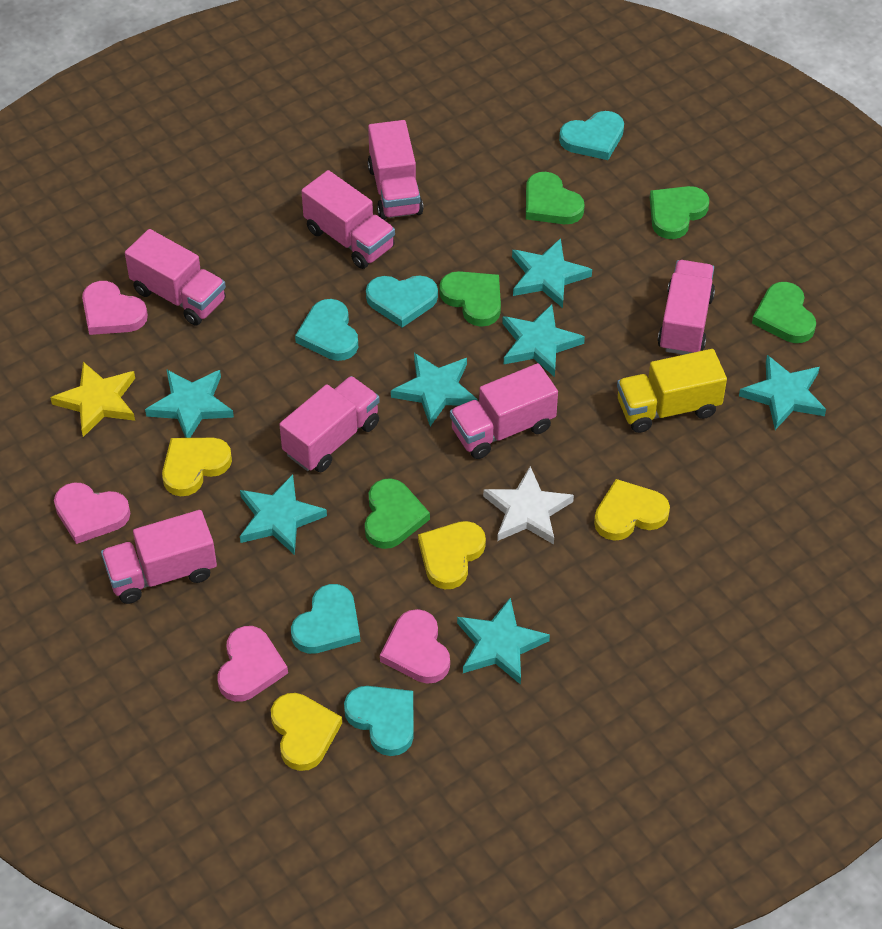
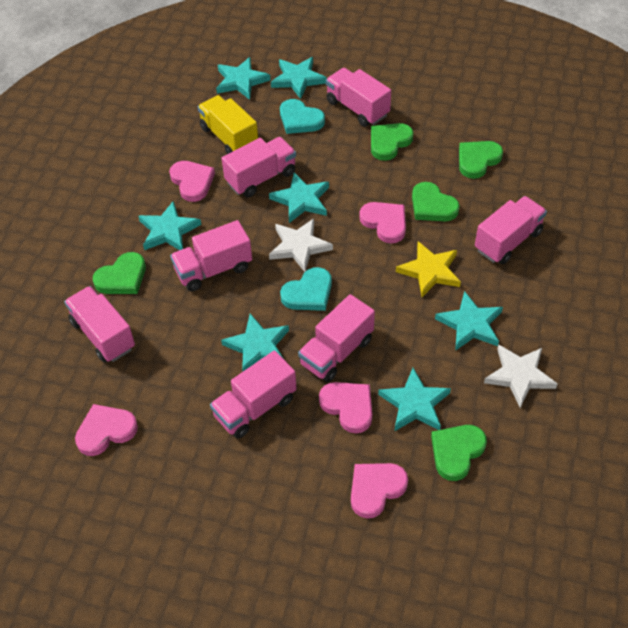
pink heart: [54,482,130,544] [82,281,148,335] [218,626,288,702] [380,609,450,684] = 4 -> [75,404,138,456] [169,161,215,202] [319,382,372,433] [351,463,408,519] [359,202,406,243] = 5
turquoise heart: [291,584,360,654] [295,299,358,361] [344,686,414,756] [366,275,438,328] [559,111,624,160] = 5 -> [280,99,325,134] [280,267,332,311] = 2
white star: [483,466,574,545] = 1 -> [269,218,333,272] [484,344,558,408] = 2
yellow heart: [162,438,232,496] [271,693,342,771] [418,521,486,589] [594,479,670,541] = 4 -> none = 0

